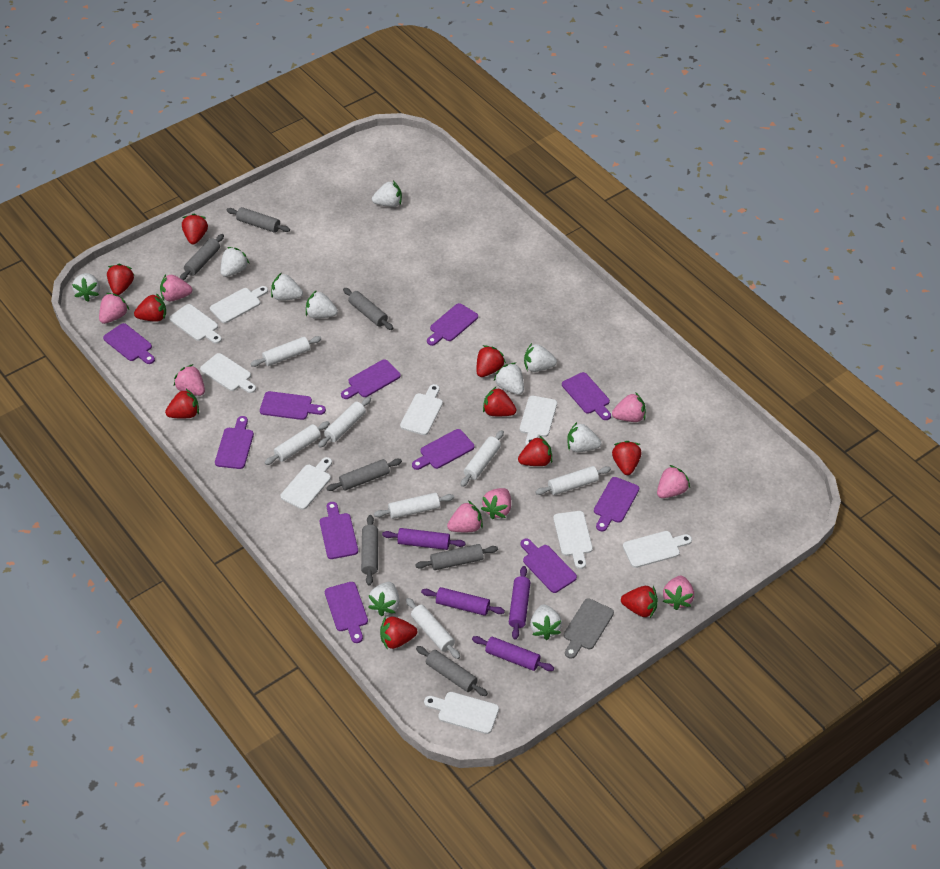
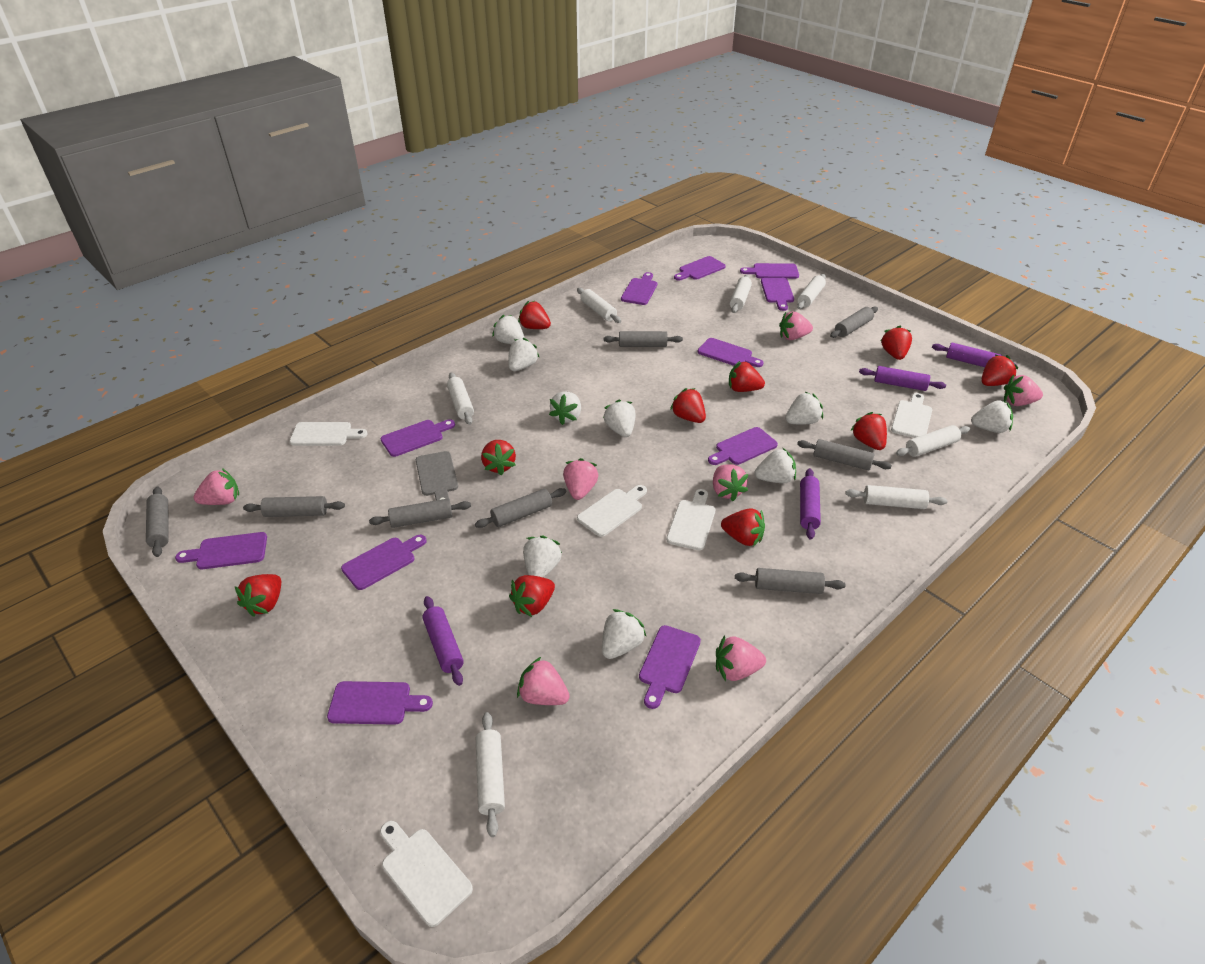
grey rolling pin: [180,234,224,280] [226,207,290,233] [327,459,402,491] [343,288,393,330] [361,515,378,585] [415,544,498,570] [416,646,488,696] = 7 -> [146,486,169,557] [243,496,345,517] [369,498,471,528] [475,488,566,528] [603,331,683,347] [735,568,846,594] [797,439,892,470] [830,306,878,338] = 8
pink strawberry: [99,293,129,324] [160,274,193,302] [174,364,205,396] [447,501,483,532] [481,488,511,519] [612,392,646,422] [657,465,690,498] [663,576,694,610] = 8 -> [193,468,239,505] [517,657,570,705] [563,458,598,500] [713,464,748,501] [716,635,766,681] [779,311,813,340] [1004,374,1043,406] = 7
white cutting board: [169,304,222,344] [200,353,256,393] [210,286,268,323] [280,457,332,510] [400,384,443,435] [424,692,499,734] [520,396,557,445] [553,511,593,569] [623,531,692,568] = 9 -> [289,422,367,446] [380,821,473,927] [577,485,647,537] [666,489,715,550] [891,393,932,438] = 5
white strawberry: [72,273,100,302] [221,247,250,277] [271,273,303,301] [306,290,338,319] [368,582,399,616] [372,181,402,207] [494,363,524,395] [524,343,557,372] [530,604,562,640] [567,422,601,452] = 10 -> [492,315,524,344] [508,338,540,371] [523,536,562,578] [549,392,581,425] [602,609,647,659] [603,400,636,437] [755,448,796,483] [785,392,823,425] [971,400,1013,433] = 9

